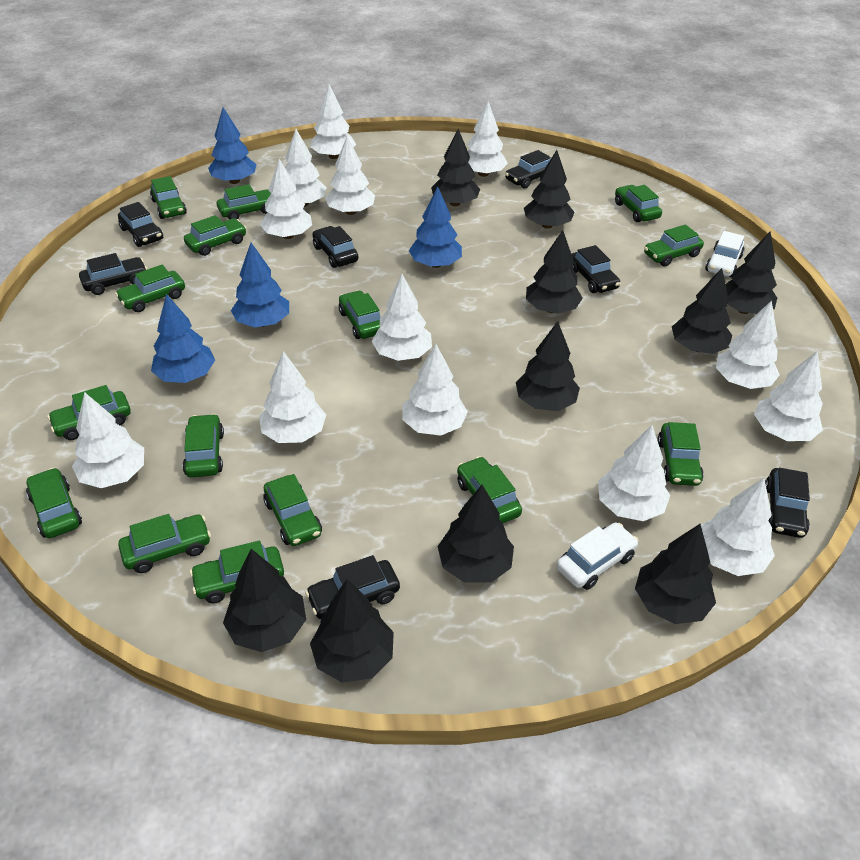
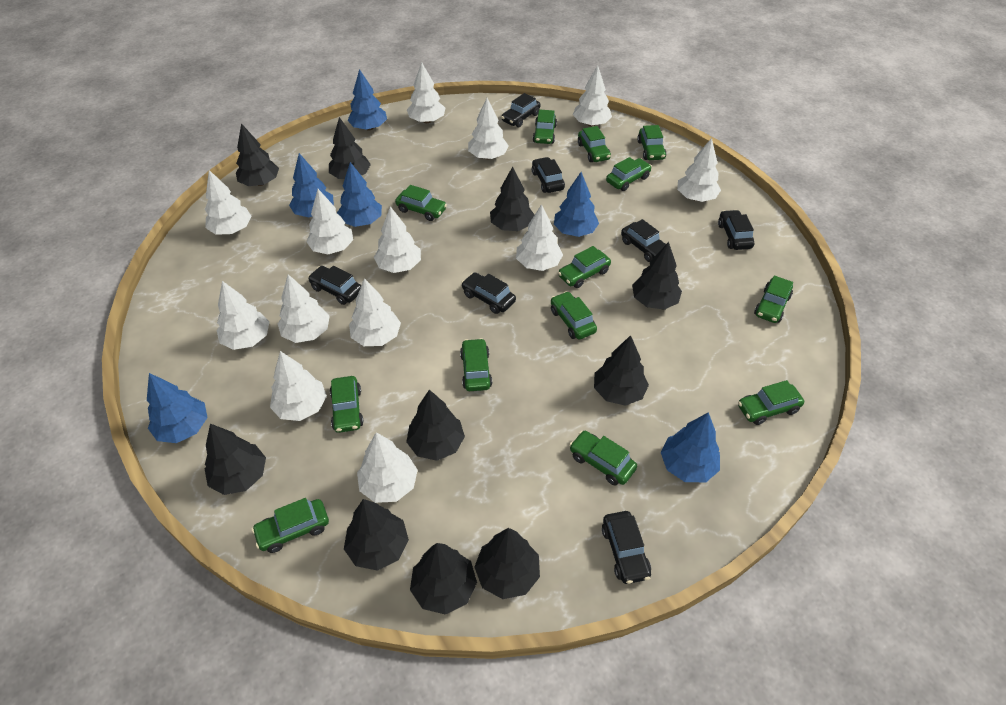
blue tree: [151,294,215,383] [208,107,257,184] [231,243,289,327] [409,186,462,268] = 4 -> [147,373,208,443] [289,153,334,217] [337,162,382,227] [347,69,387,131] [554,172,599,237] [661,412,720,482] = 6
green car: [26,467,82,538] [47,385,131,440] [115,265,185,312] [118,514,211,573] [150,176,187,219] [182,414,224,478] [184,215,247,256] [190,541,284,604] [217,184,271,219] [263,474,322,546] [339,290,381,339] [457,456,522,523] [615,185,662,222] [644,224,704,267] [657,422,704,486] = 15 -> [252,498,329,553] [330,376,364,433] [395,185,447,221] [460,338,492,391] [533,110,557,144] [551,291,597,339] [558,246,611,288] [569,431,637,485] [578,126,611,162] [606,157,652,191] [637,125,666,160] [738,380,804,425] [754,275,793,323] = 13
white car: [556,523,639,590] [705,231,745,278] = 2 -> none = 0

